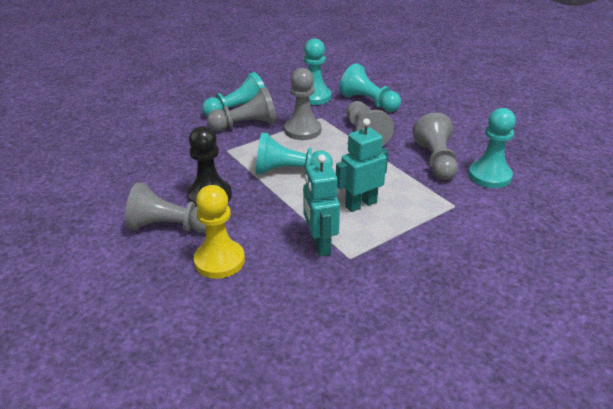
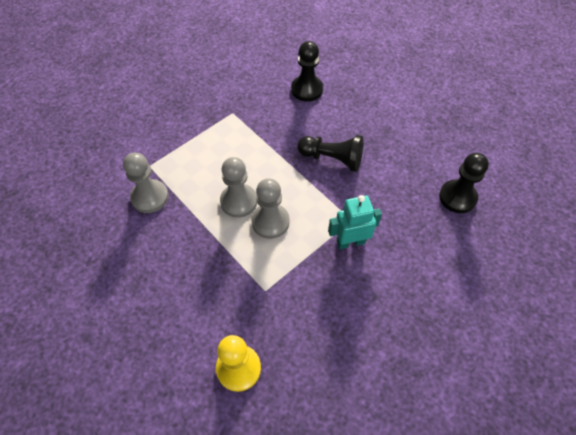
black pawn: [187,126,232,206] = 1 -> [291,41,323,102] [297,135,364,172] [439,153,489,213] = 3
grey pawn: [125,182,206,233] [207,87,277,131] [284,68,321,140] [346,101,394,146] [412,113,458,180] = 5 -> [123,153,169,213] [220,157,257,218] [251,178,289,239] = 3
turquoise pawn: [202,72,265,117] [255,132,333,175] [304,38,331,105] [339,63,401,112] [469,108,516,188] = 5 -> none = 0
turquoise robot: [303,154,340,256] [336,118,388,212] = 2 -> [328,195,382,249] = 1

